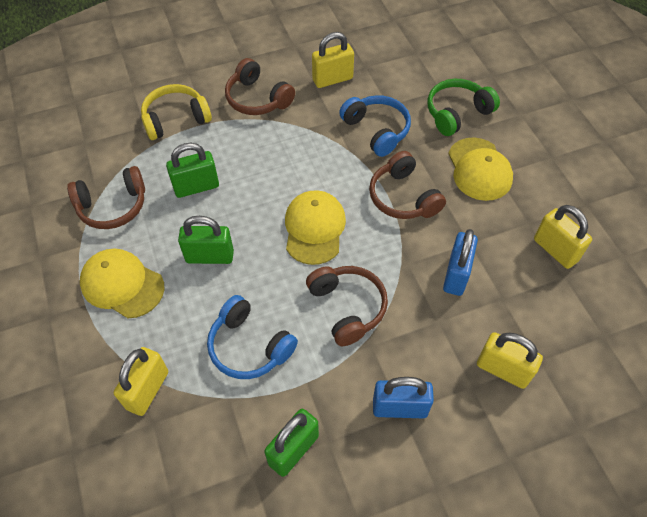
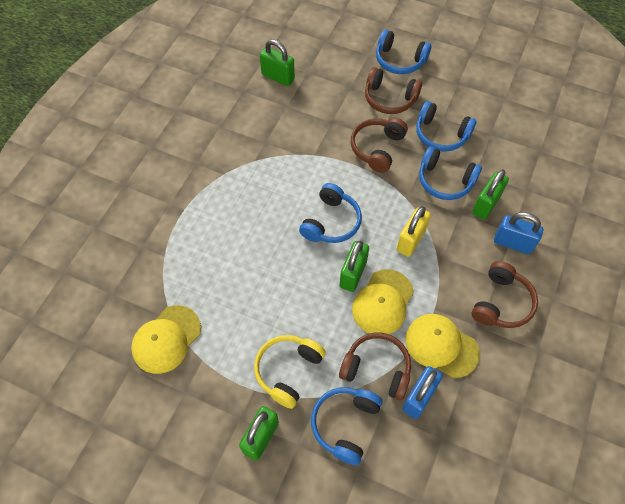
blue headphones: [207,295,298,379] [339,95,411,157] = 2 -> [299,183,362,243] [311,387,383,465] [376,30,431,74] [416,101,477,152] [419,146,482,200] = 5
green headphones: [427,79,500,136] = 1 -> none = 0
green padlock: [166,143,219,198] [178,216,234,264] [264,409,319,477] = 3 -> [239,406,279,461] [260,39,295,86] [339,241,369,292] [472,169,509,220] = 4
yellow padlock: [114,347,168,416] [312,32,354,88] [477,332,543,389] [534,205,592,269] = 4 -> [397,206,431,257] = 1

